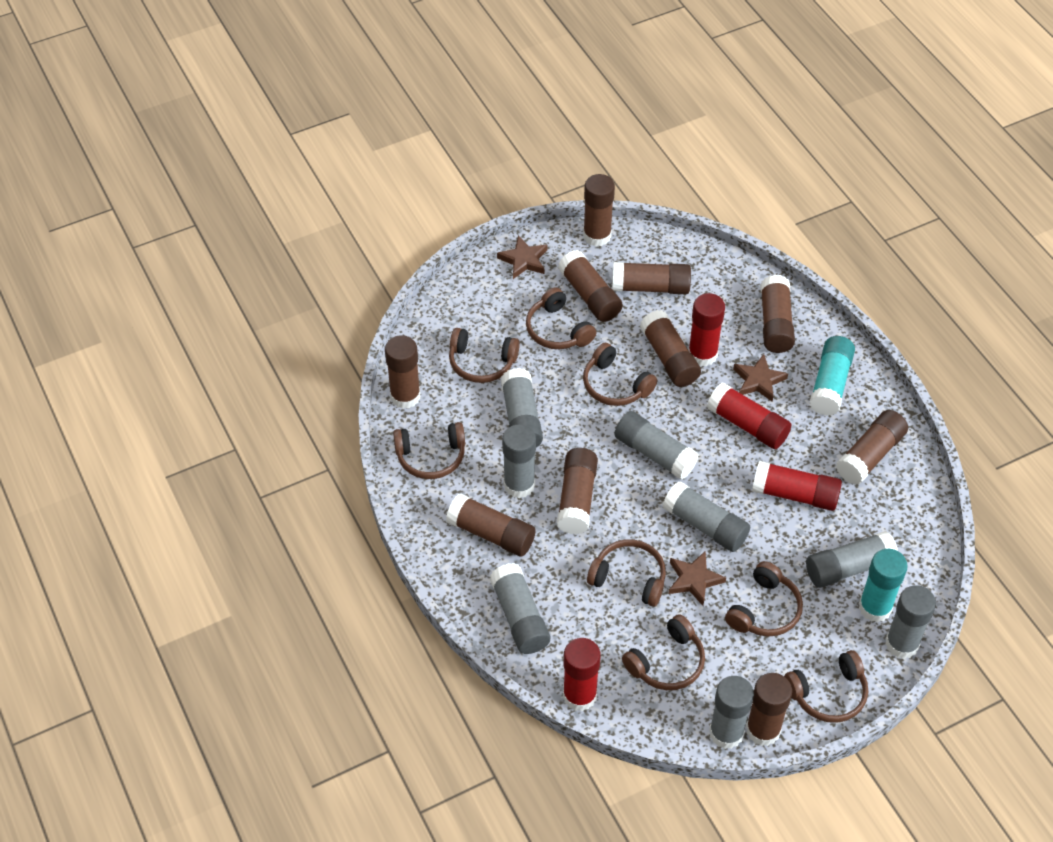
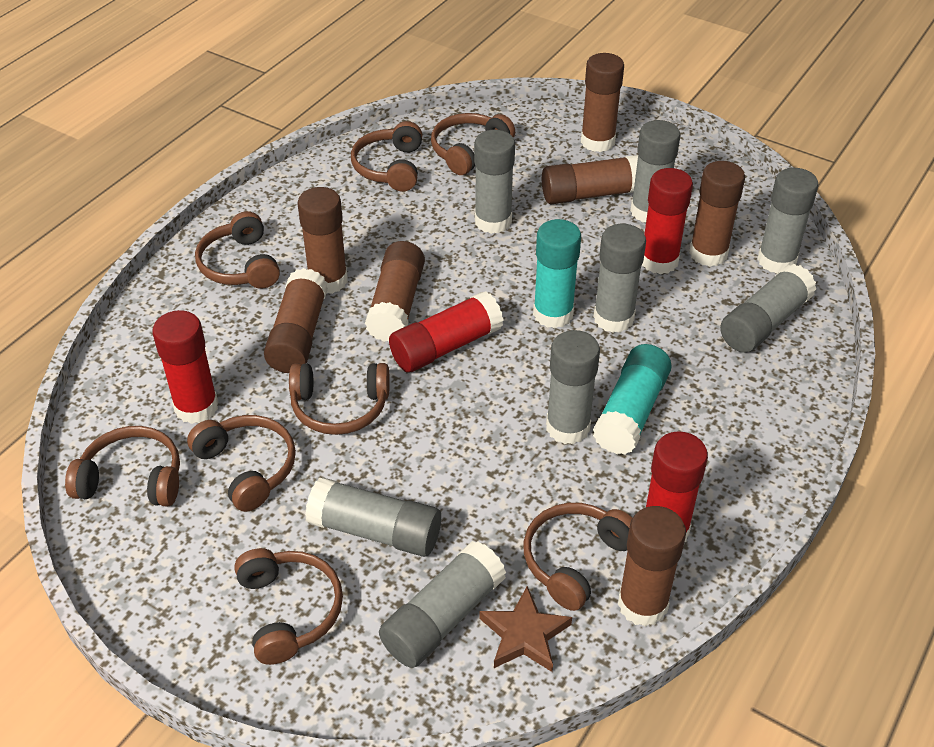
brown glue stick: [385,335,421,409] [446,493,536,557] [557,448,598,535] [558,250,623,322] [583,174,615,247] [612,262,691,294] [640,310,701,387] [746,673,792,746] [760,275,795,353] [836,410,908,485] = 10 -> [264,268,328,373] [298,187,348,294] [365,241,425,342] [542,155,638,204] [581,53,624,152] [618,506,686,627] [689,161,745,267] = 7
brown star: [497,235,548,279] [669,552,726,606] [733,354,788,402] = 3 -> [479,586,572,672] = 1

